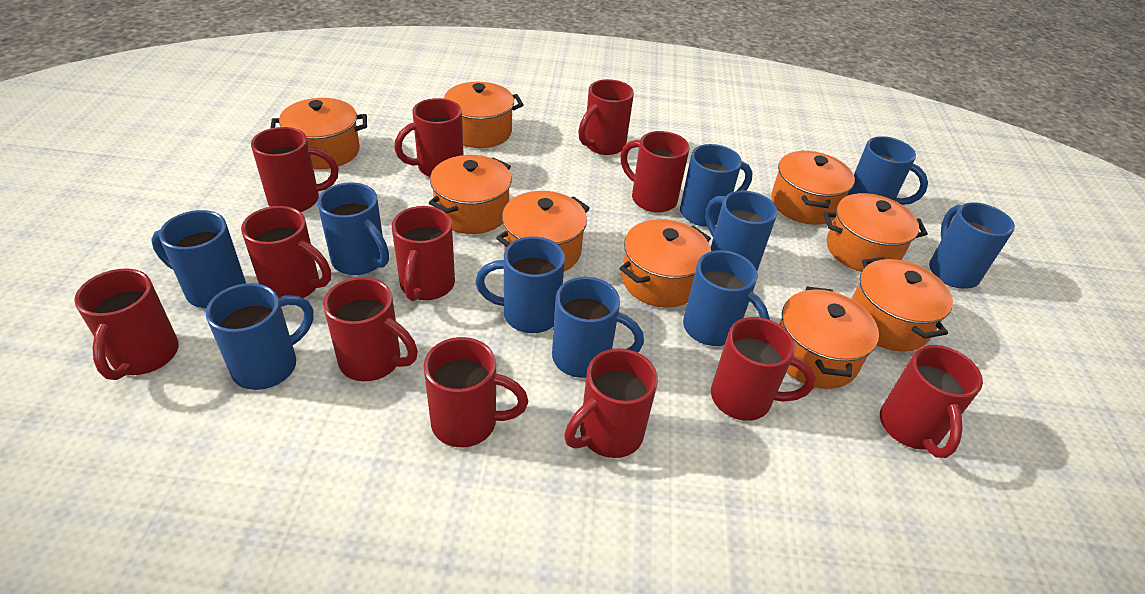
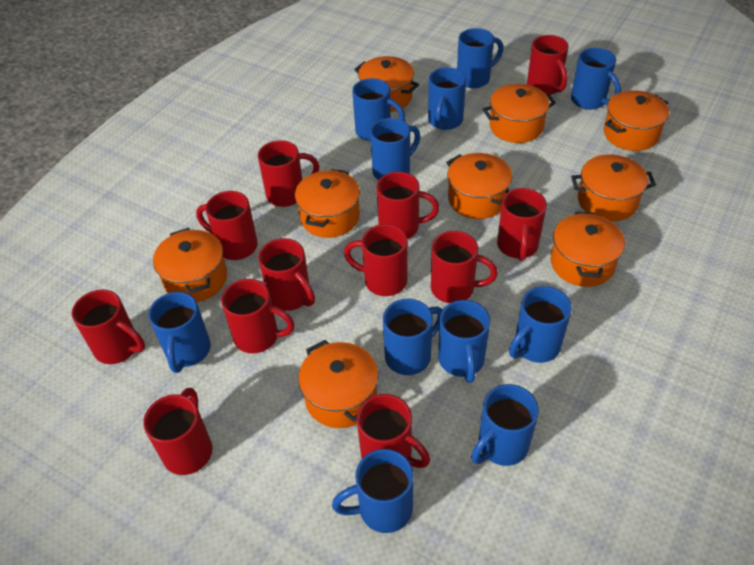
blue mug: [152,210,246,308] [206,283,313,390] [318,182,389,275] [475,237,565,333] [552,277,644,378] [680,144,753,227] [683,250,770,346] [705,191,777,270] [847,136,928,205] [929,202,1015,289] = 10 -> [148,292,211,373] [332,449,414,533] [352,78,406,141] [370,118,420,180] [383,299,443,375] [428,67,466,130] [438,300,490,383] [457,28,503,88] [471,384,539,466] [509,286,572,363] [571,48,621,110] = 11

